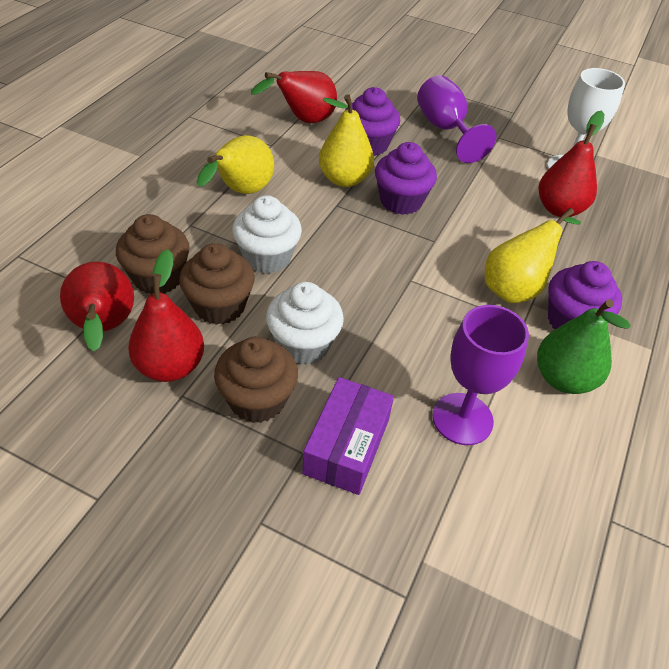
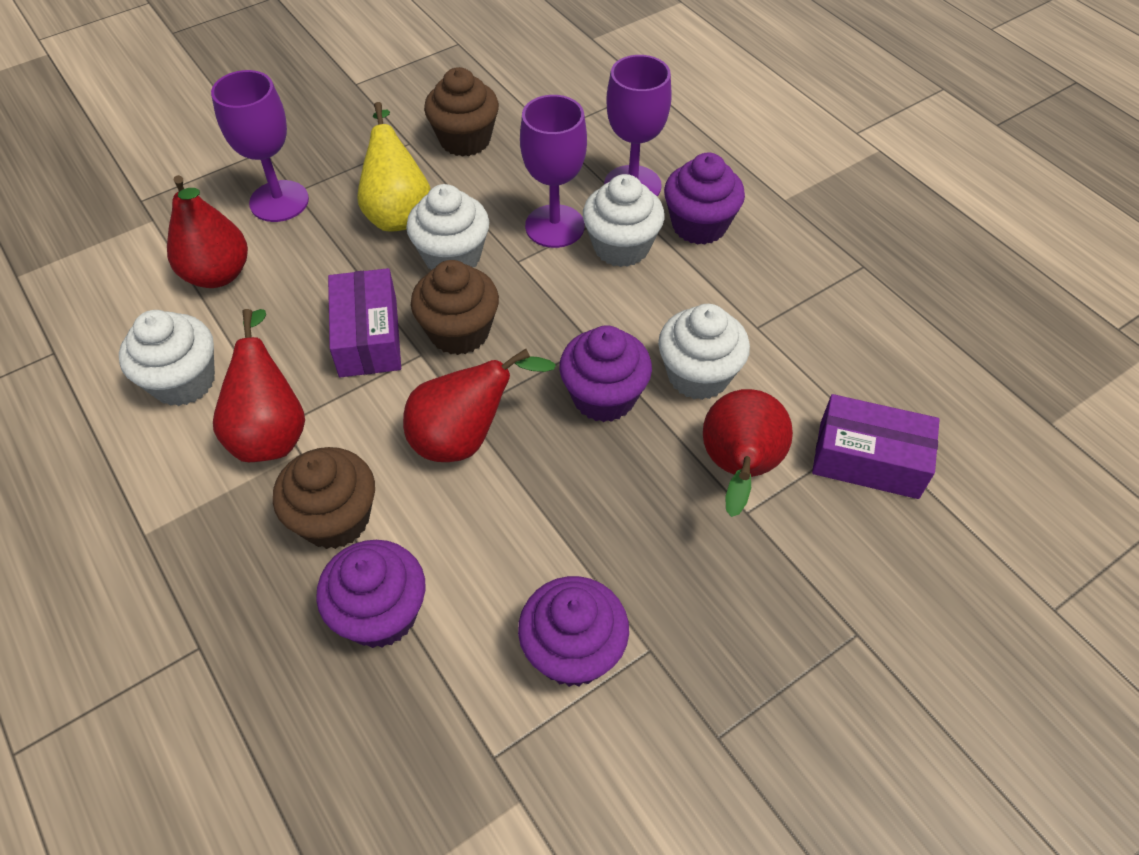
green pear: [537,299,631,394] = 1 -> none = 0
purple box: [302,377,394,495] = 1 -> [328,268,401,377] [812,394,940,499] = 2
purple cupcake: [346,87,400,156] [375,142,437,215] [548,261,622,329] = 3 -> [316,540,426,648] [518,576,629,687] [559,326,652,422] [664,153,745,245] = 4
purple goblet: [417,75,497,163] [432,305,529,445] = 2 -> [211,70,309,222] [520,95,587,248] [604,55,672,197] = 3
white cupcake: [232,195,302,273] [266,282,344,365] = 2 -> [119,310,215,406] [406,184,489,270] [583,174,665,267] [658,304,750,400] = 4
white goblet: [547,68,625,170] = 1 -> none = 0
yellow pear: [197,135,274,194] [319,94,374,187] [485,208,581,303] = 3 -> [357,102,431,231] = 1

